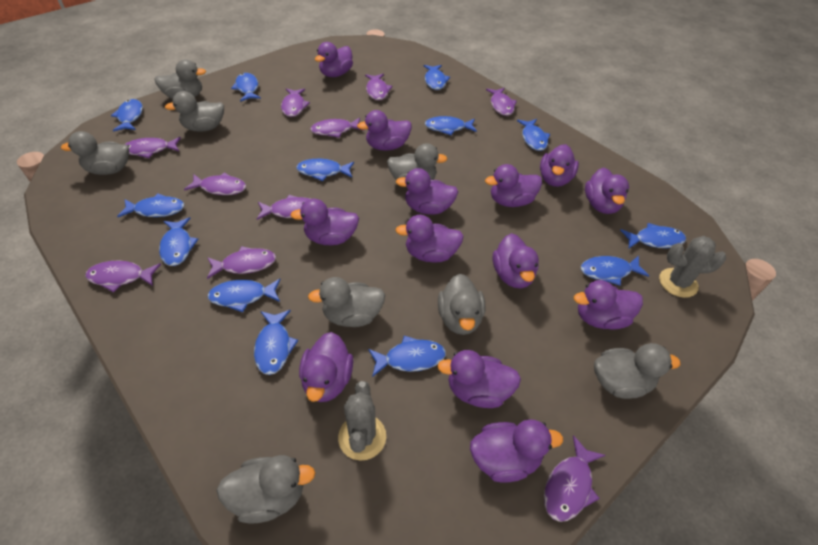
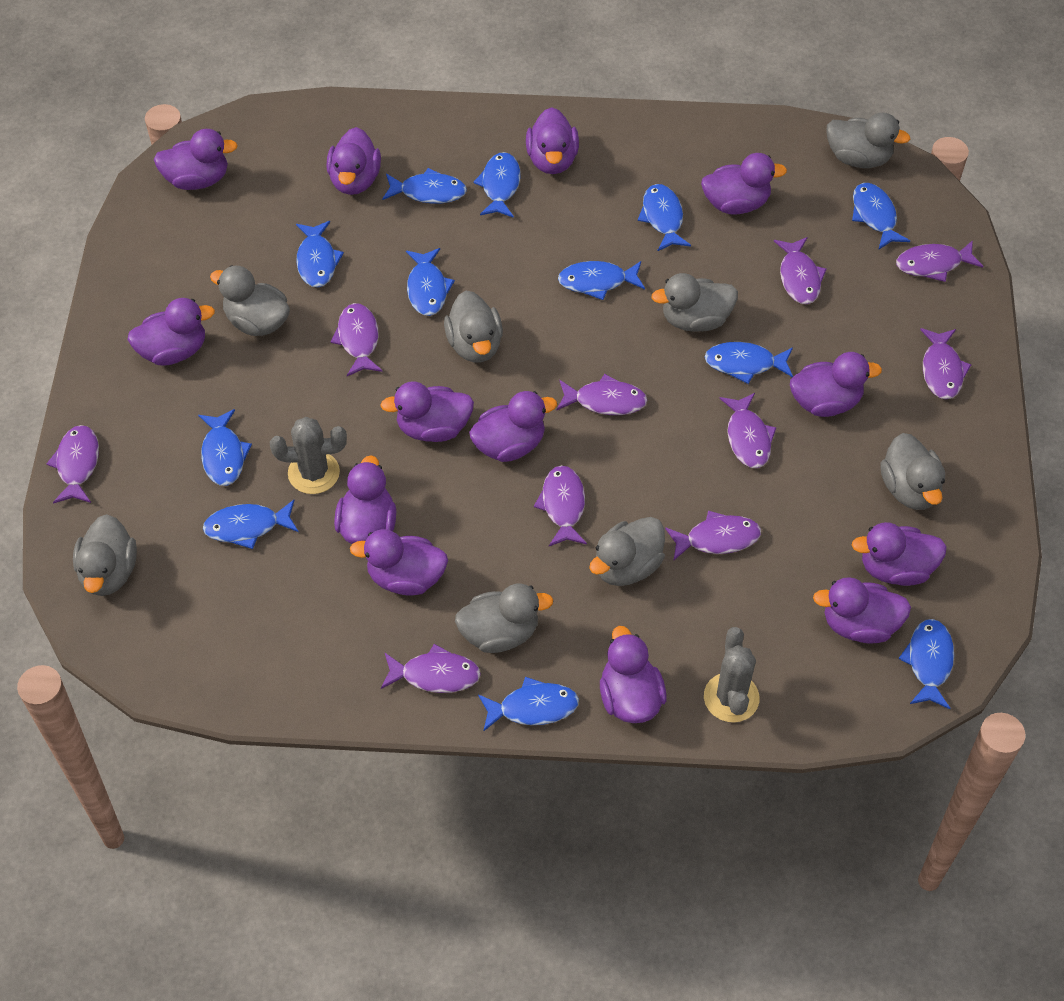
blue fish: [111,99,143,132] [117,194,184,217] [159,217,199,266] [207,279,281,312] [231,73,261,102] [254,310,298,375] [296,159,354,181] [368,336,446,377] [424,65,450,90] [425,116,477,135] [517,119,550,151] [581,256,649,285] [620,223,686,248] = 13 -> [198,409,252,486] [203,500,299,549] [296,221,344,287] [382,168,467,204] [406,248,455,316] [473,152,520,218] [478,677,579,732] [558,261,645,300] [638,184,691,251] [705,342,793,384] [852,183,910,250] [899,619,954,709] = 12

